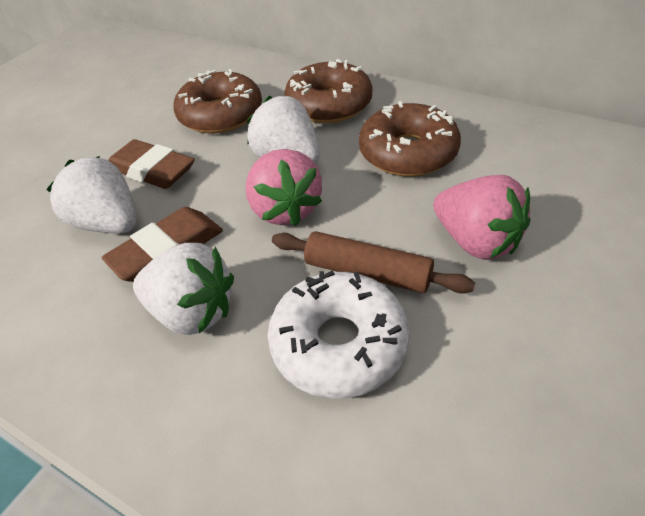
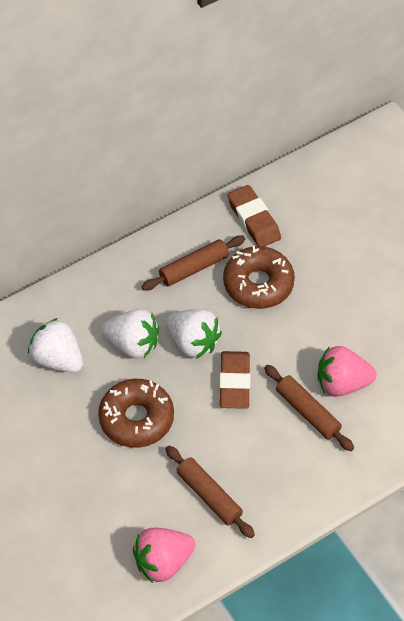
brown donut: [173,69,262,134] [284,59,372,123] [359,101,461,177] = 3 -> [98,379,174,448] [223,245,295,309] = 2
brown rolling pin: [272,231,475,293] = 1 -> [141,235,245,291] [165,446,255,538] [264,365,354,451] = 3
white donut: [268,271,410,399] = 1 -> none = 0

